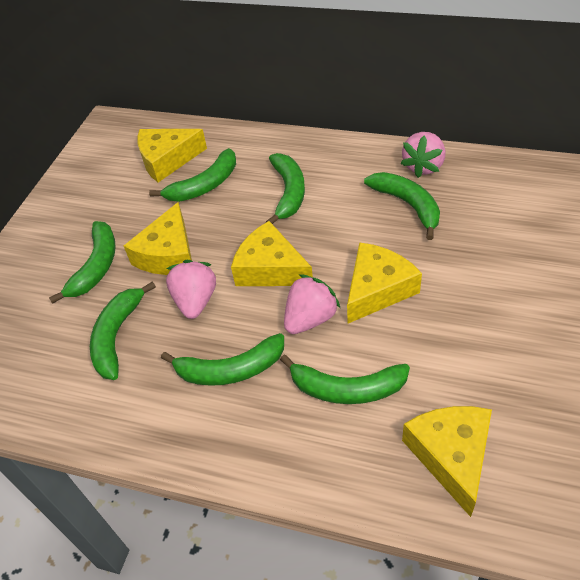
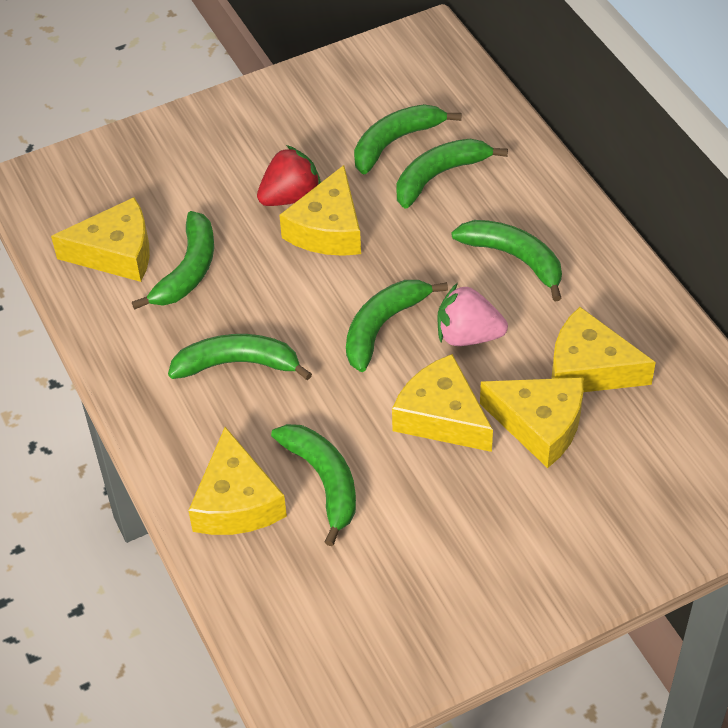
pink strawberry: [166,260,216,319] [284,274,340,334] [400,132,445,178] = 3 -> [438,283,508,346] = 1
red strawberry: none = 0 -> [257,145,321,206] = 1
yellow cheese: [124,202,192,275] [137,129,207,182] [231,221,313,286] [347,242,422,323] [402,406,492,517] = 5 -> [51,197,150,282] [188,427,287,535] [279,165,361,256] [392,354,493,452] [480,377,583,468] [551,307,656,392] = 6

